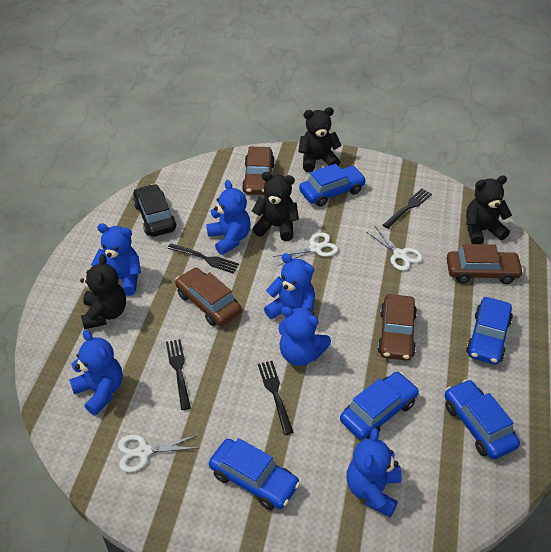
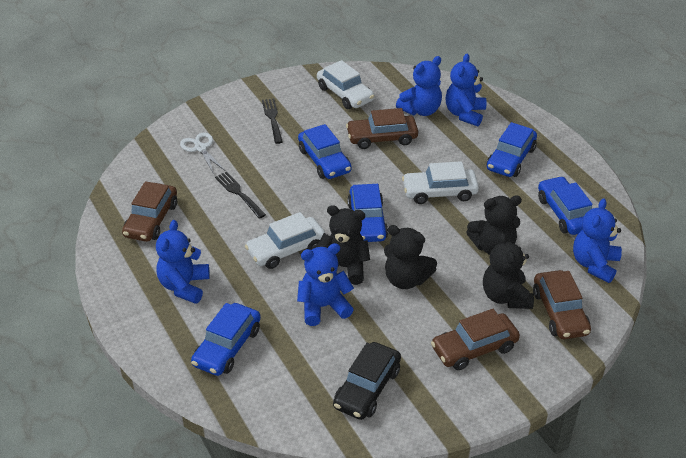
black fork: [166,339,191,410] [167,243,239,273] [258,361,293,435] [383,189,432,229] = 4 -> [215,172,266,219] [262,99,283,144] = 2
blue teddy bear: [69,330,123,416] [91,224,141,296] [206,180,250,255] [264,253,315,319] [279,306,331,366] [347,428,401,517] = 6 -> [156,220,210,304] [297,243,354,326] [396,56,442,116] [445,54,486,126] [573,198,622,283] = 5
white car: none = 0 -> [245,212,325,269] [317,60,374,109] [402,161,479,204] = 3
white scissors: [118,435,198,472] [273,233,338,266] [366,226,423,271] = 3 -> [180,133,224,174] = 1

